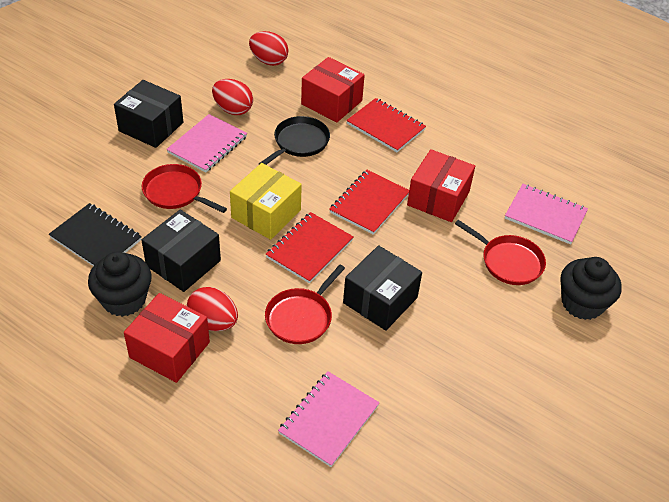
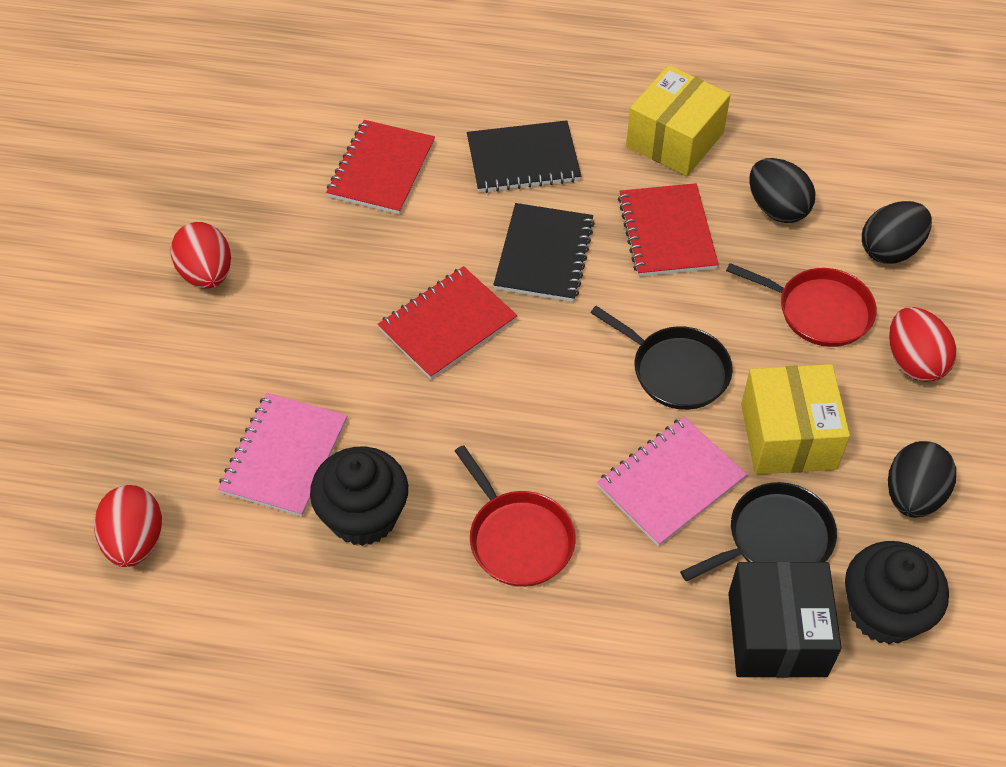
black box: [114,80,183,148] [142,209,221,292] [343,245,422,331] = 3 -> [728,561,841,678] = 1
black egg: none = 0 -> [750,158,816,223] [862,201,932,264] [888,441,956,518] = 3
black notebook: [49,203,142,266] = 1 -> [467,120,581,193] [493,203,595,302] = 2
black pan: [259,116,330,165] = 1 -> [590,306,733,410] [680,482,837,581] = 2
pink notebook: [166,114,247,172] [278,371,380,467] [505,184,588,244] = 3 -> [218,393,347,517] [597,417,747,547] = 2
red box: [124,293,210,383] [301,57,365,122] [407,149,475,222] = 3 -> none = 0
red pan: [142,164,227,213] [265,265,345,344] [455,220,546,285] = 3 -> [455,445,576,587] [726,263,877,347] = 2
yellow box: [230,163,302,240] = 1 -> [626,65,731,176] [741,364,850,475] = 2

